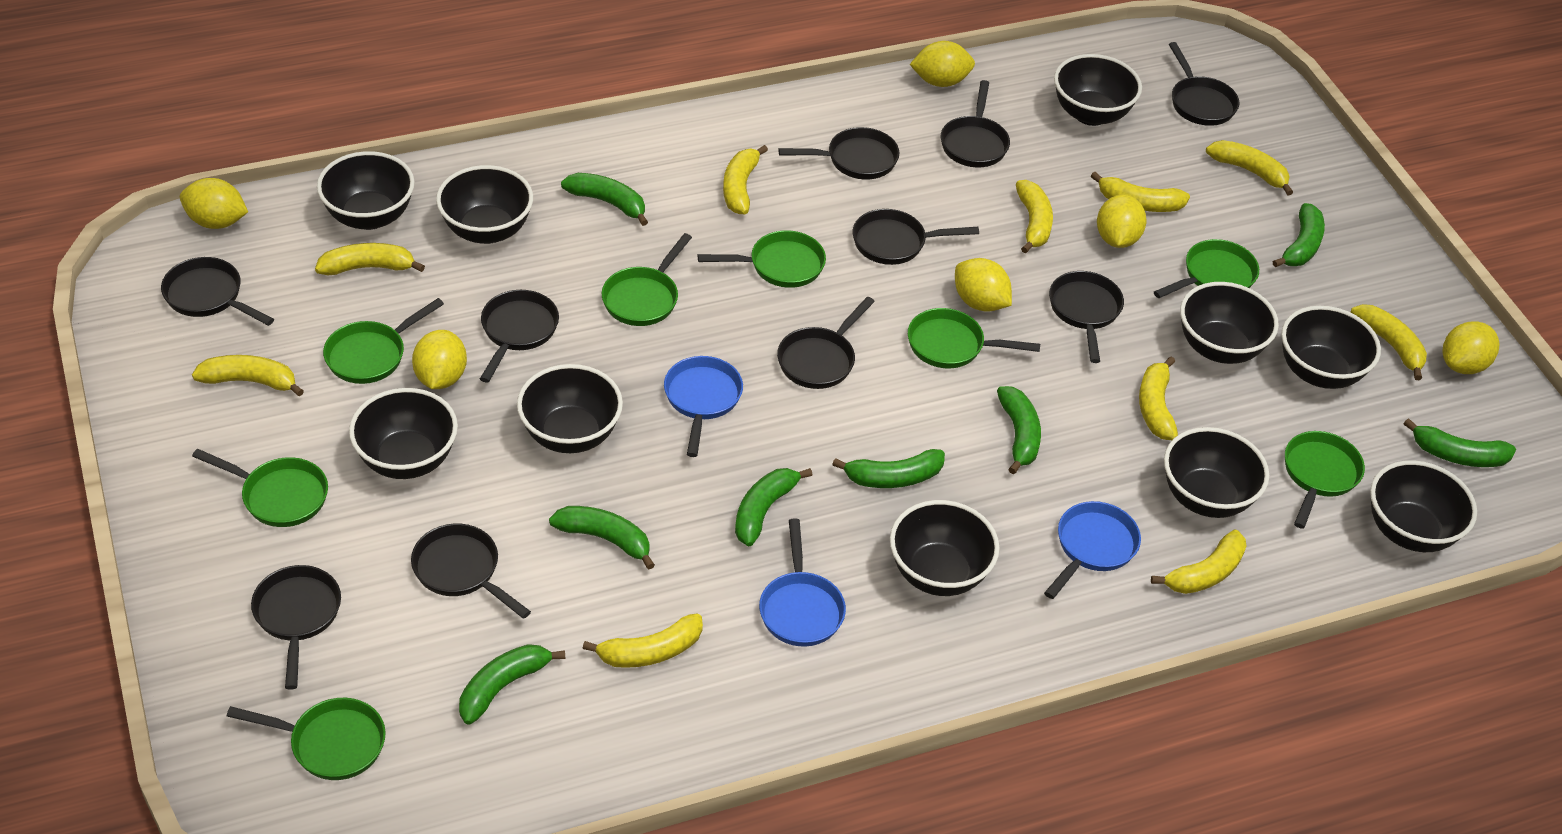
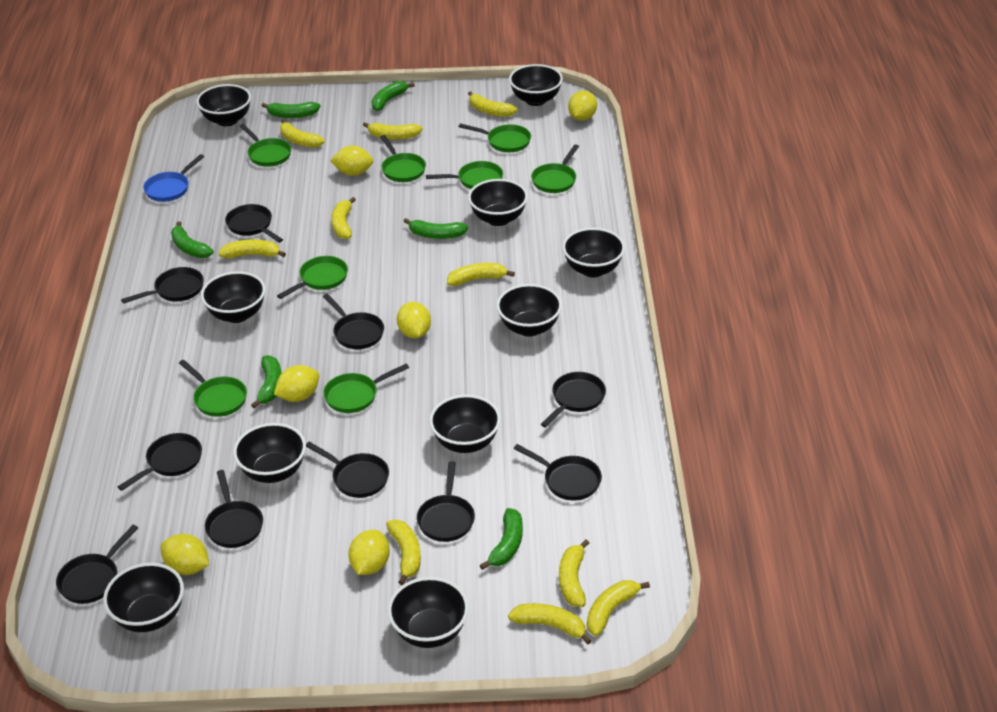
blue pan: [664,356,743,457] [759,519,846,647] [1044,501,1141,599] = 3 -> [143,154,204,202] = 1
green banana: [459,644,565,725] [549,506,655,569] [561,173,648,226] [735,468,812,546] [832,449,945,488] [997,386,1041,474] [1273,203,1325,267] [1404,418,1516,467] = 8 -> [171,221,213,258] [251,355,281,408] [261,102,321,118] [371,81,415,111] [404,218,468,239] [480,508,523,570] = 6

